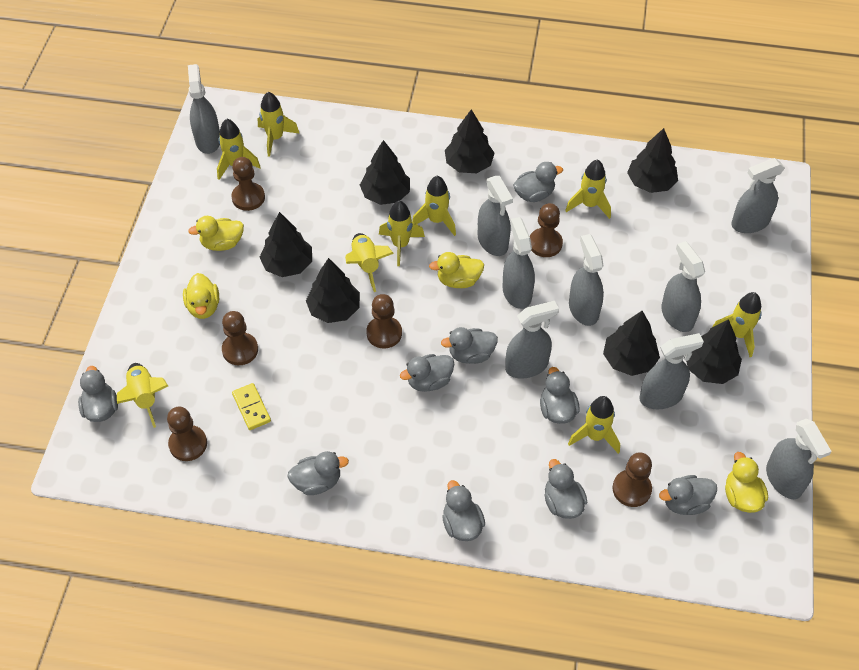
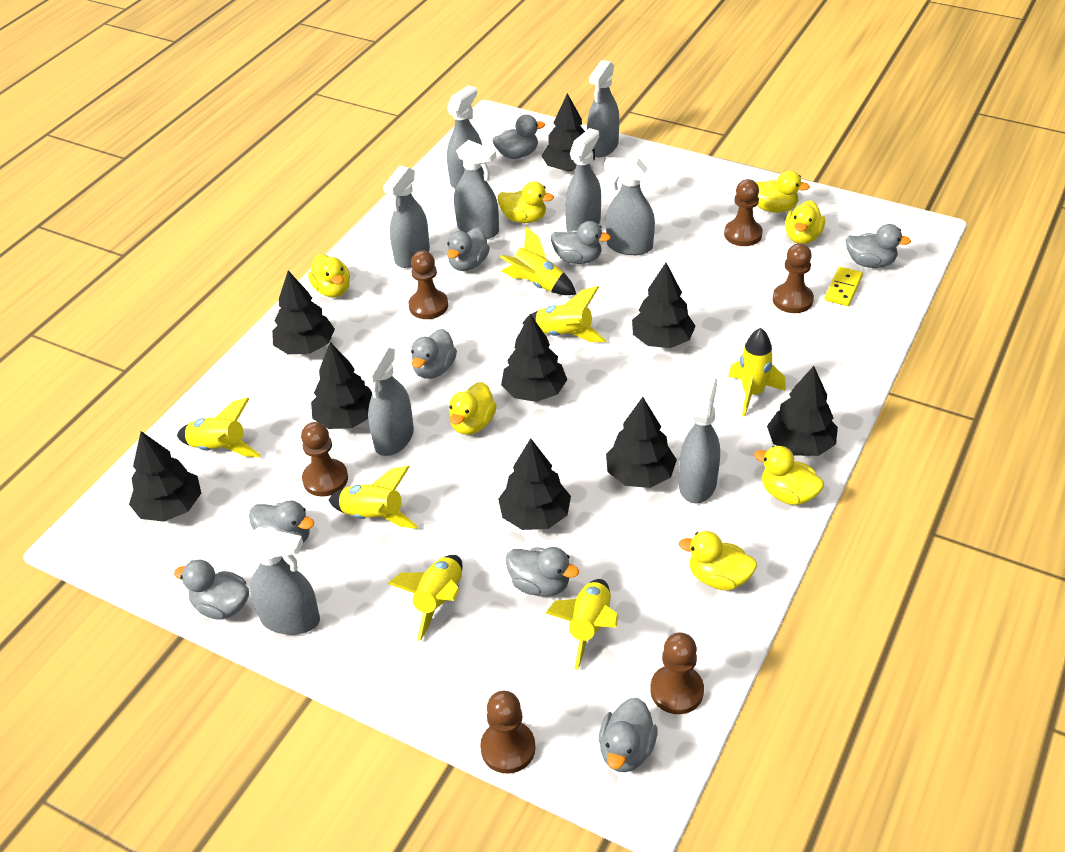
black tree: [260,212,312,277] [306,258,360,323] [360,140,410,205] [445,109,495,173] [603,311,660,376] [627,128,678,193] [686,319,742,384] = 7 -> [129,431,201,522] [272,271,335,354] [311,342,372,429] [498,438,571,530] [501,314,567,402] [541,93,595,171] [606,397,677,488] [632,263,696,348] [767,366,838,456] = 9
yellow duck: [183,273,219,319] [188,216,244,251] [429,252,484,288] [725,452,768,513] = 4 -> [308,254,350,298] [449,382,497,435] [498,181,554,223] [679,531,757,590] [754,446,824,505] [756,170,810,213] [785,200,825,244] = 7
yellow rocket: [117,363,168,428] [217,119,261,180] [258,92,300,157] [345,233,394,292] [379,201,425,266] [412,176,456,236] [565,160,611,219] [568,396,620,454] [712,292,762,357] = 9 -> [177,398,261,457] [329,466,418,529] [388,555,462,641] [500,226,576,295] [523,286,606,342] [546,579,618,670] [728,328,786,416] = 7

